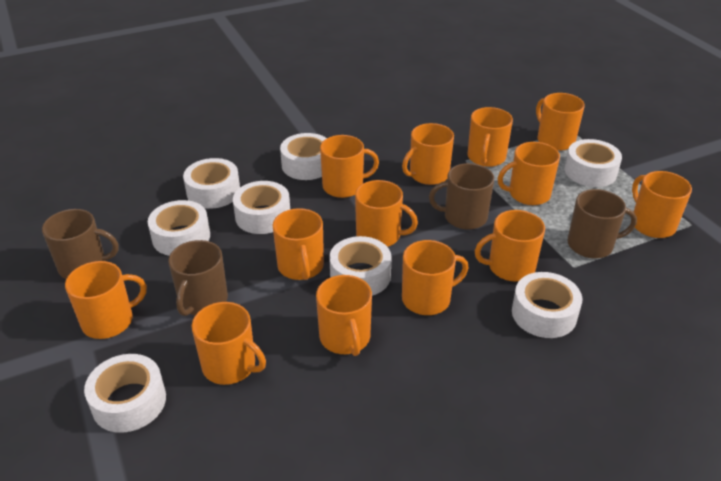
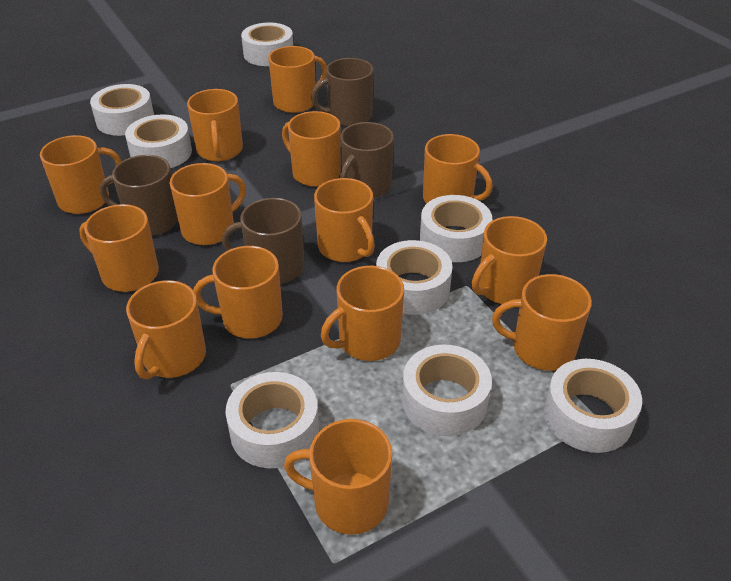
orange mug: [65,261,147,339] [192,302,266,385] [273,208,324,280] [316,275,372,356] [320,135,379,198] [355,180,418,247] [402,123,454,185] [402,240,469,315] [467,107,513,167] [475,210,545,282] [498,142,560,205] [536,93,585,151] [632,171,692,238] = 13 -> [40,135,122,214] [79,204,159,292] [126,280,206,380] [169,163,246,245] [187,89,243,161] [193,246,283,338] [268,46,327,113] [282,111,341,187] [284,419,392,535] [314,178,375,262] [321,266,404,361] [423,134,493,204] [472,216,547,304] [492,274,592,371] = 14

